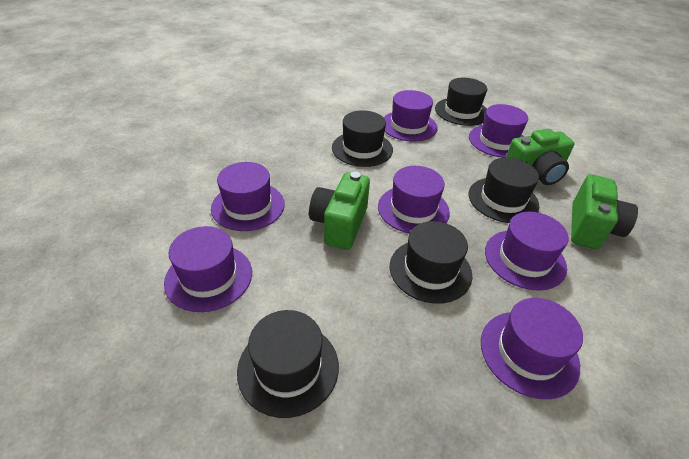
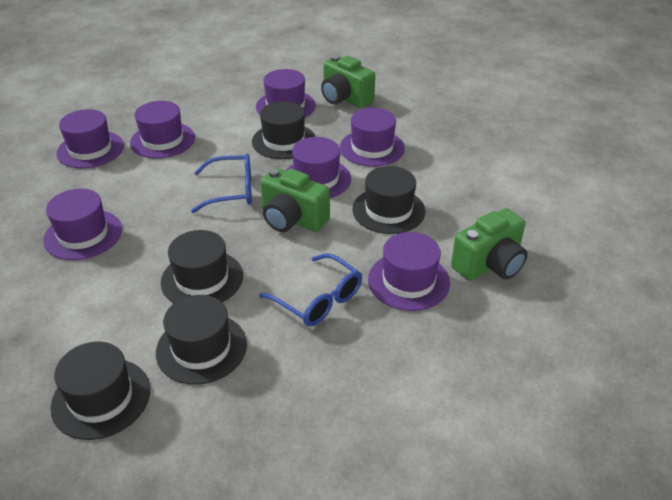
blue glasses: none = 0 -> [191,154,252,213] [259,253,362,326] = 2

